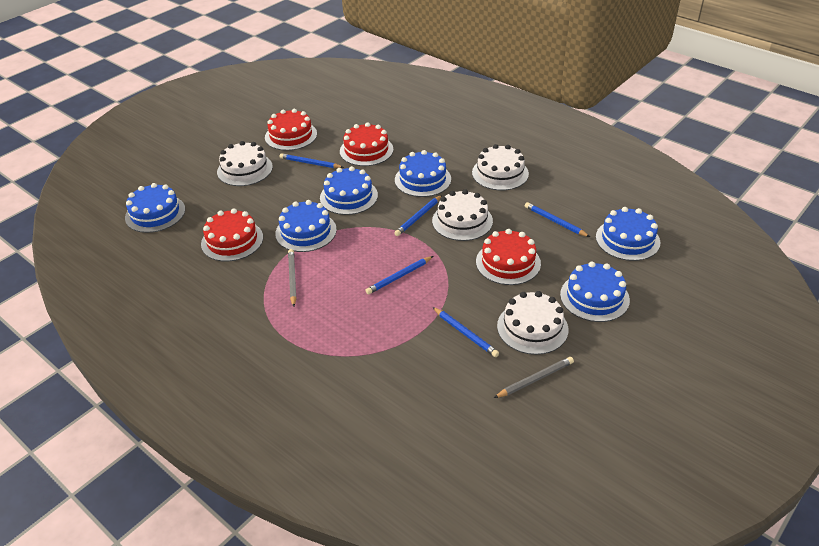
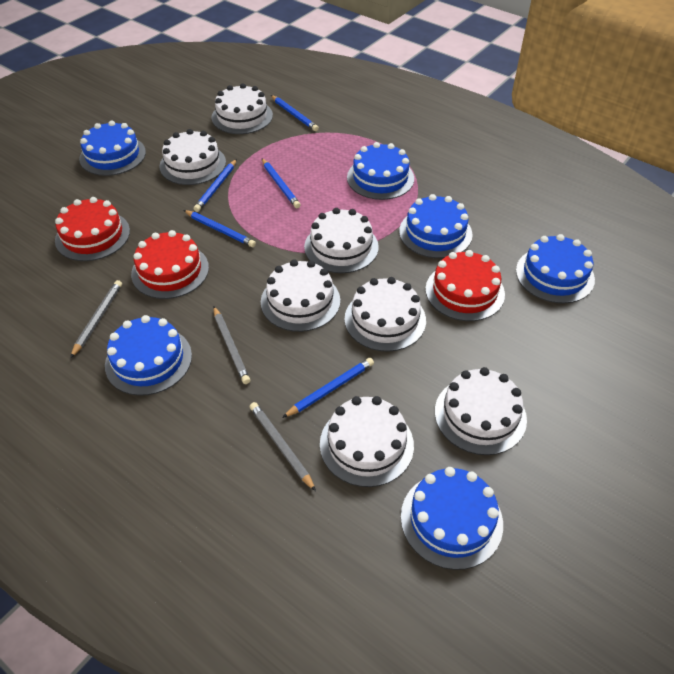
grey pencil: [288,249,296,307] [494,357,574,398] = 2 -> [70,280,122,358] [213,306,250,384] [250,402,316,491] = 3
red cake: [201,208,263,262] [265,109,317,151] [340,122,393,166] [476,229,541,285] = 4 -> [55,197,130,261] [131,230,209,299] [425,250,505,321] = 3
white cake: [217,141,273,186] [432,189,493,241] [472,144,529,190] [497,291,568,355] = 4 -> [160,129,226,185] [212,83,273,134] [261,259,340,332] [304,208,379,273] [320,396,414,487] [344,277,426,352] [435,367,527,455] = 7

